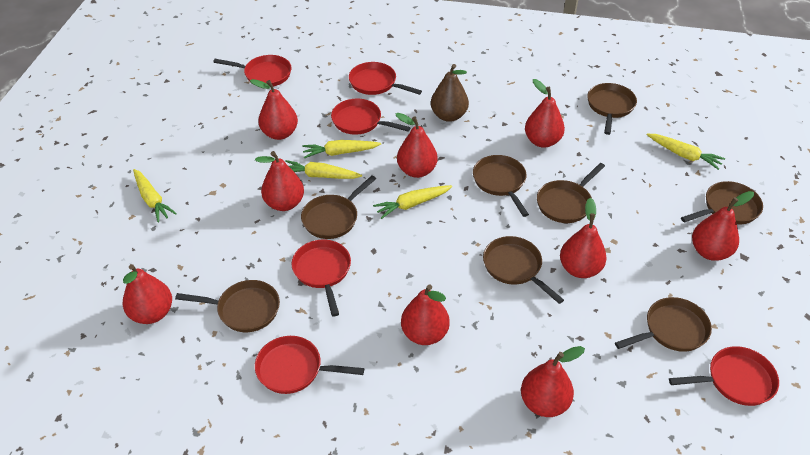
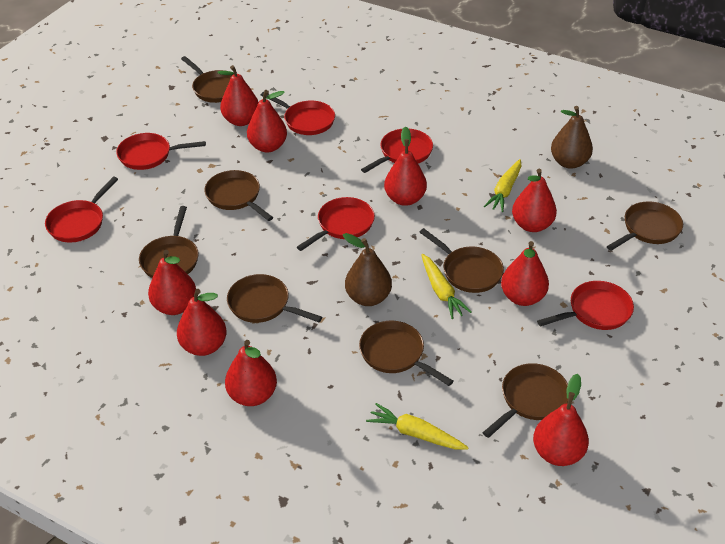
brown pear: [431,64,469,122] = 1 -> [343,233,392,306] [551,106,593,169] = 2
yellow carrot: [133,169,177,222] [285,160,362,179] [302,140,381,158] [373,185,452,219] [647,134,725,170] = 5 -> [366,403,469,450] [421,254,472,319] [484,159,521,212] = 3

